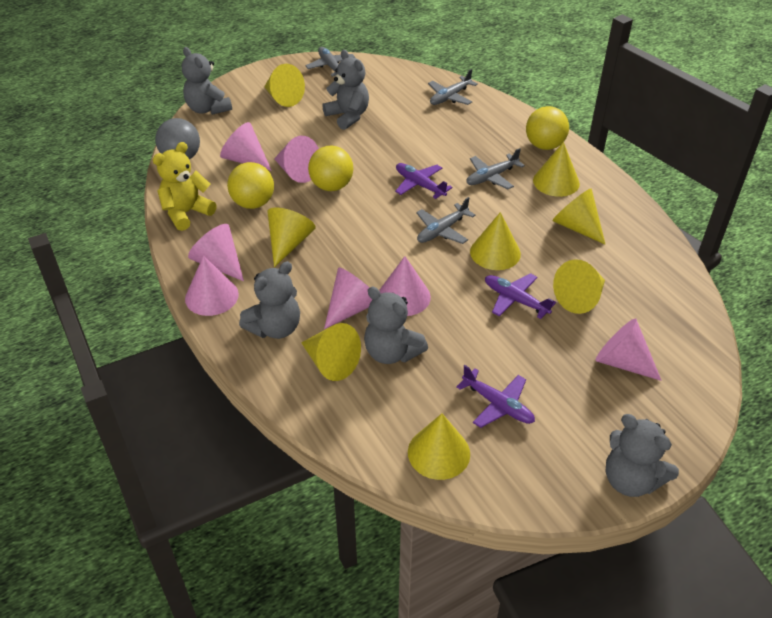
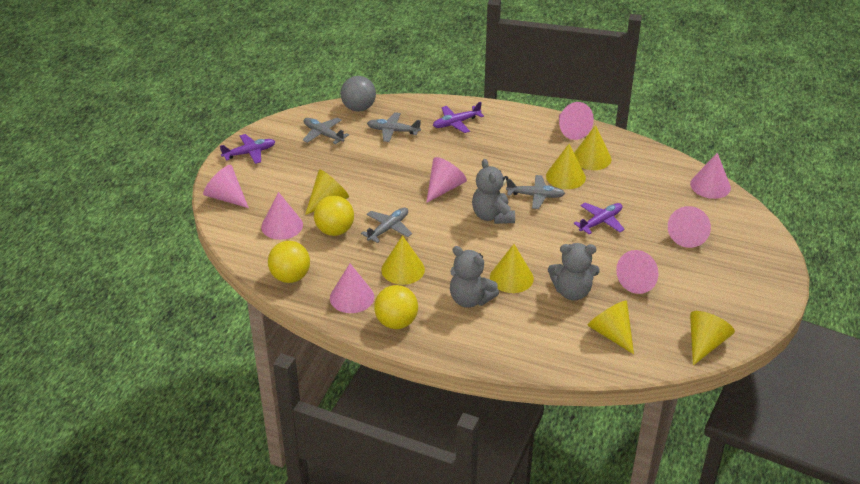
grey teddy bear: [182,47,232,115] [239,261,300,339] [322,50,369,130] [364,286,428,364] [605,414,679,497] = 5 -> [450,246,499,308] [472,159,515,224] [548,243,600,301] = 3
pink cone: [185,256,239,316] [188,224,244,281] [220,122,272,171] [274,136,319,183] [324,267,372,329] [379,256,431,316] [595,319,662,381] = 7 -> [203,165,249,208] [261,192,303,240] [330,264,374,313] [426,157,467,203] [559,102,594,140] [616,250,659,294] [668,206,711,248] [690,153,731,199] = 8
yellow cone: [264,64,305,107] [267,207,315,267] [301,323,361,381] [408,414,470,480] [470,212,521,270] [533,142,580,197] [552,188,605,244] [553,259,605,314] = 8 -> [305,170,349,215] [381,235,425,285] [490,244,534,293] [546,144,586,189] [574,125,611,170] [588,301,634,354] [690,311,735,365] = 7
yellow teddy bear: [153,142,217,231] = 1 -> none = 0

